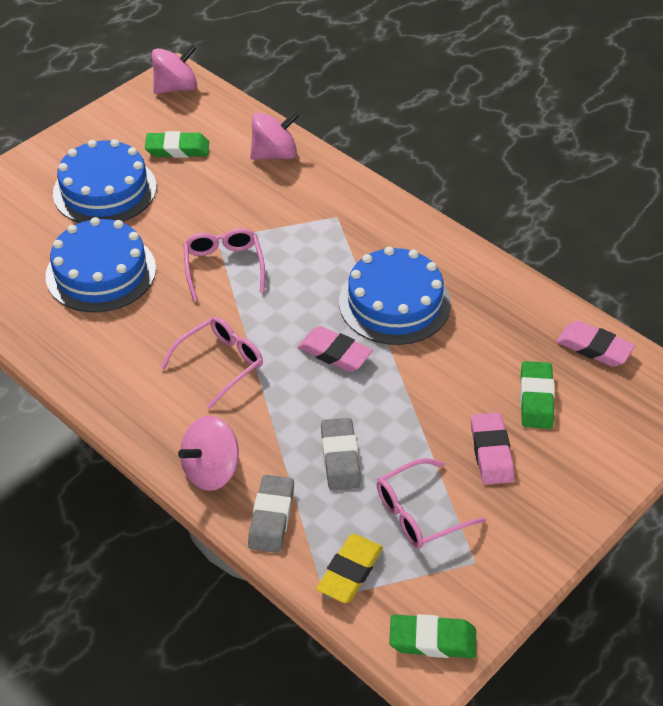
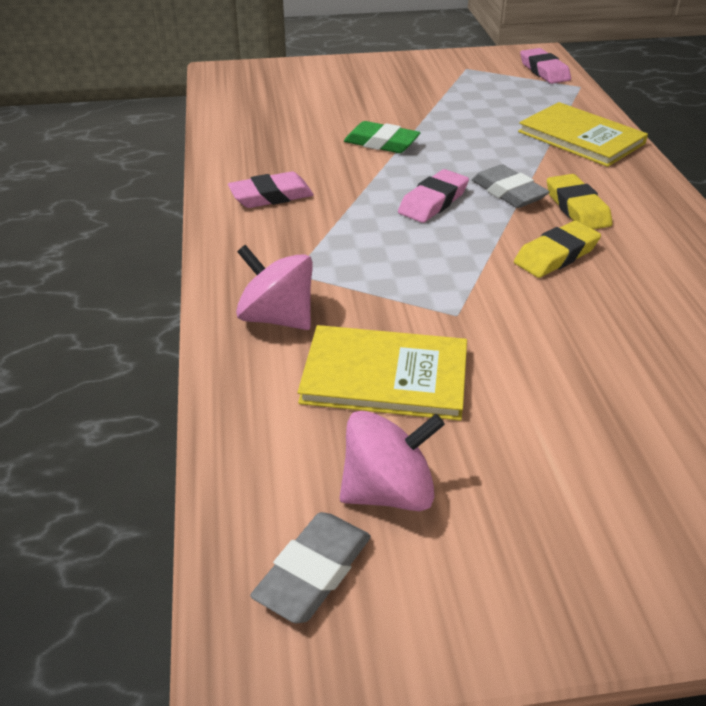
blue cake: [46,217,156,312] [53,139,156,223] [339,247,451,345] = 3 -> none = 0
green eraser: [145,131,209,158] [389,614,476,658] [520,361,555,429] = 3 -> [344,121,420,153] = 1
pink glasses: [160,317,263,409] [184,228,265,301] [377,458,486,548] = 3 -> none = 0
pink spinning top: [152,44,197,94] [178,416,239,491] [250,111,299,160] = 3 -> [236,245,313,330] [340,411,445,511] = 2
yellow book: none = 0 -> [298,325,467,421] [518,102,648,167] = 2
yellow eraser: [316,534,383,603] = 1 -> [514,221,601,278] [547,174,613,230] = 2

